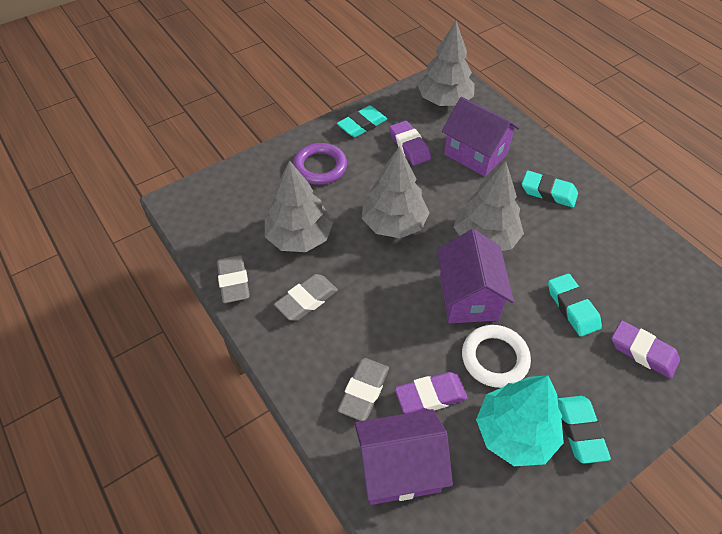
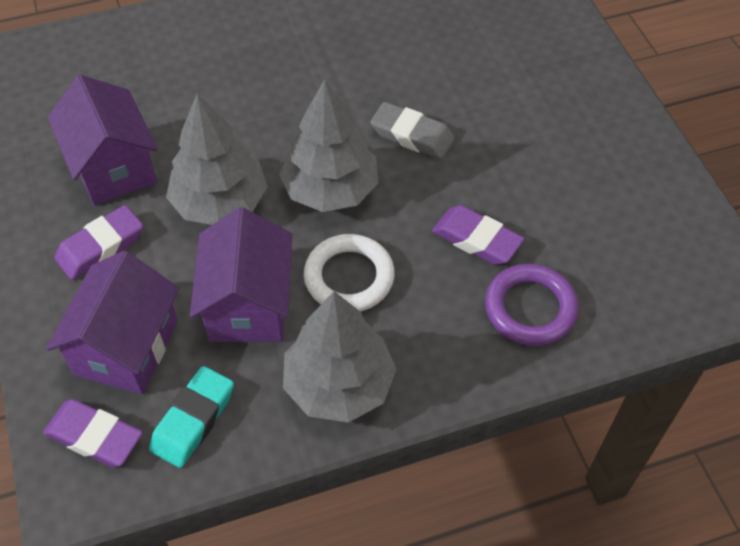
grey eraser: [217,255,250,303] [274,274,338,321] [338,358,389,421] = 3 -> [370,102,455,159] = 1
grey tree: [265,161,333,252] [362,146,430,238] [418,21,475,106] [454,161,524,251] = 4 -> [166,94,268,225] [279,80,378,212] [283,291,397,423] = 3
turquoise eraser: [337,105,387,137] [522,171,578,207] [548,273,602,337] [558,396,611,464] = 4 -> [149,366,234,468] = 1
turquoise tree: [476,375,564,466] = 1 -> none = 0

